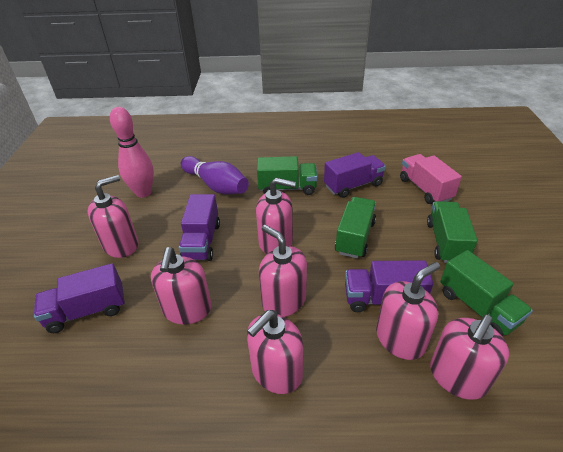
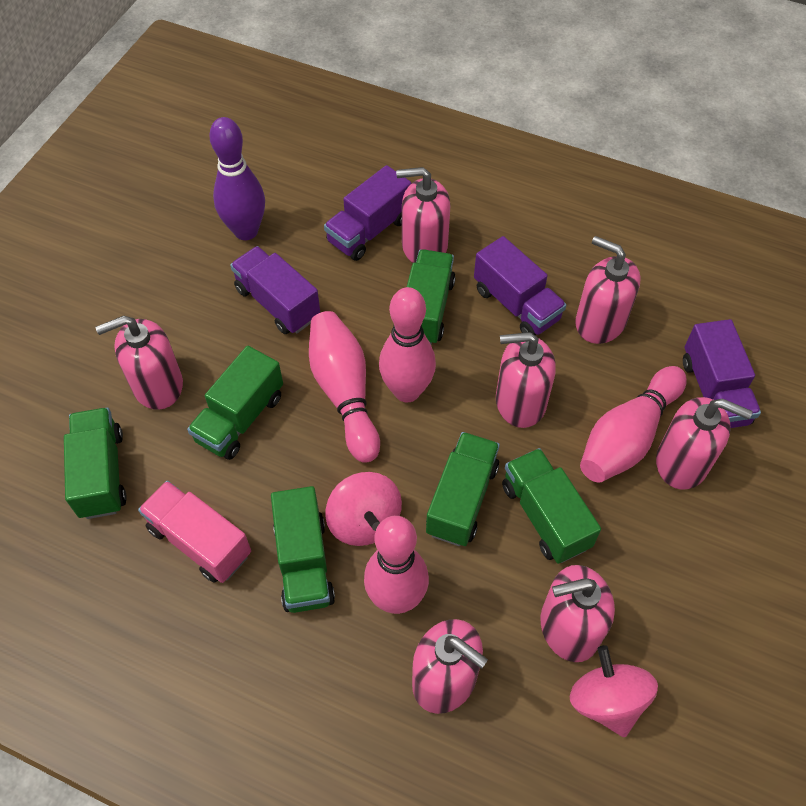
green truck: [257,156,318,195] [335,197,376,258] [427,201,478,263] [440,250,533,336] = 4 -> [64,408,127,519] [187,346,283,460] [271,486,335,613] [407,249,456,344] [426,432,500,546] [502,448,601,564] = 6
pink bowling pin: [110,107,154,198] = 1 -> [309,311,380,463] [364,516,429,614] [379,287,436,402] [580,366,687,483] = 4
pink spinning top: none = 0 -> [325,472,402,546] [569,645,658,737] = 2

